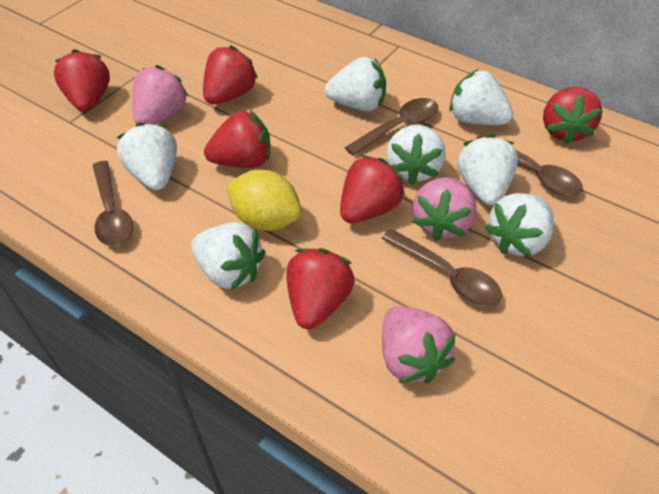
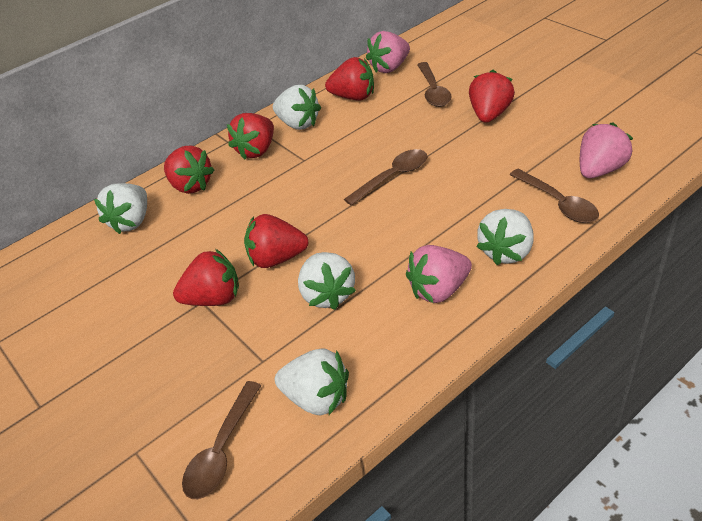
white strawberry: [117,123,177,190] [191,222,265,290] [325,57,386,112] [386,125,445,185] [449,70,513,125] [457,134,518,205] [485,193,554,257] = 7 -> [94,183,147,234] [273,85,321,130] [275,349,349,416] [298,252,356,310] [476,209,533,265] = 5
yellow lemon: [226,170,302,231] = 1 -> none = 0

